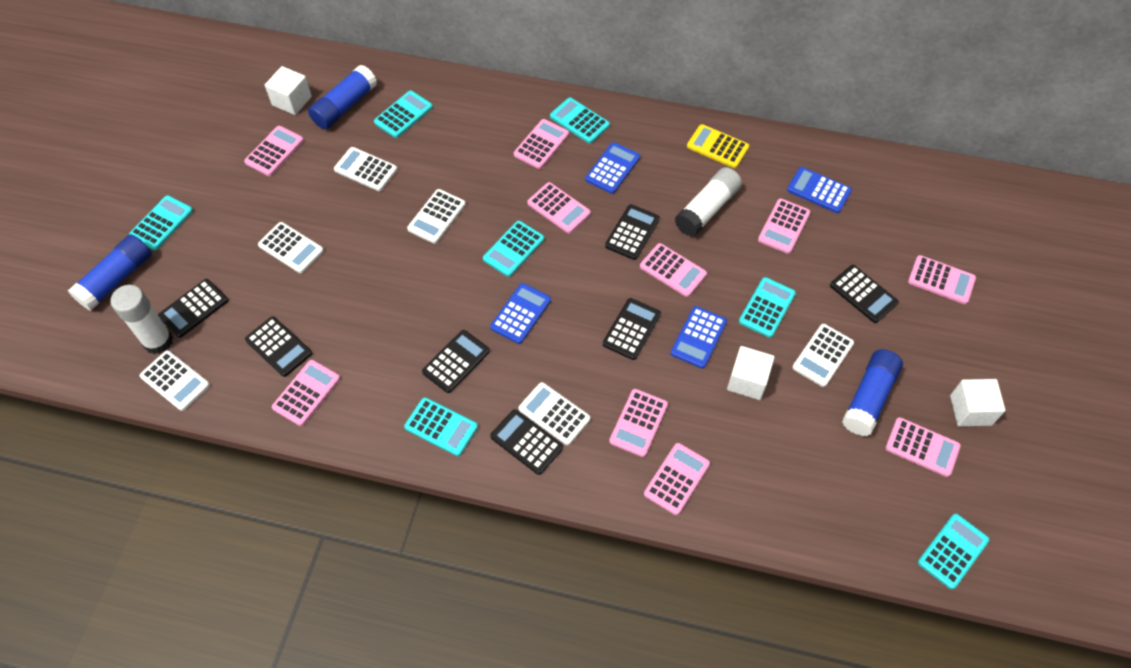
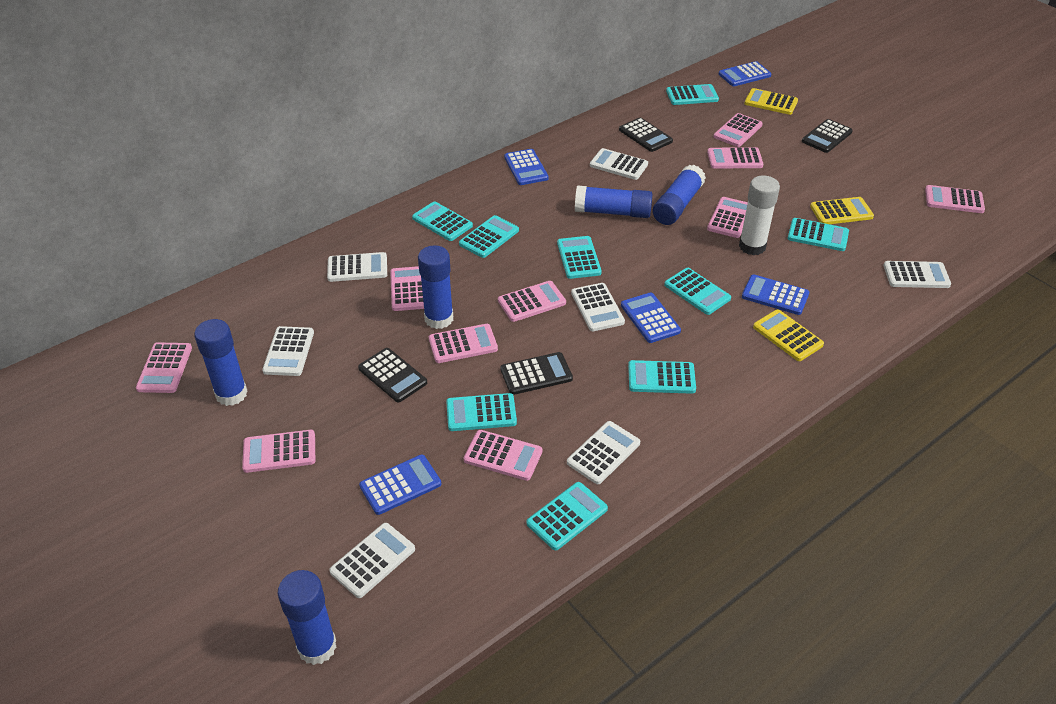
black calculator: [158,279,228,338] [245,316,312,377] [422,330,490,393] [490,409,563,475] [603,298,661,360] [605,204,660,260] [830,265,899,323] = 7 -> [358,348,427,402] [500,352,573,395] [619,118,673,152] [802,119,853,153] = 4
blue calculator: [490,283,551,344] [585,142,640,194] [671,306,727,369] [787,167,852,213] = 4 -> [359,455,441,515] [504,149,549,185] [621,292,681,343] [719,61,772,86] [742,274,809,315] = 5
blue glue stick: [68,234,152,311] [308,65,377,129] [842,349,903,436] = 3 -> [194,319,248,406] [278,570,337,665] [418,245,453,329] [575,185,652,218] [653,165,706,225] = 5
turquoise calculator: [129,195,193,250] [374,90,433,138] [404,397,478,456] [483,221,544,277] [550,97,610,143] [739,277,796,338] [918,513,990,589] = 7 -> [412,201,473,241] [446,393,517,431] [459,215,519,258] [526,482,608,550] [557,236,602,279] [628,360,696,394] [664,268,731,315] [666,84,719,105] [788,218,849,251] = 9
white calculator: [140,350,210,411] [258,222,324,273] [334,147,397,191] [407,189,466,244] [519,382,591,445] [792,324,854,387] = 6 -> [262,326,314,376] [327,252,387,282] [329,523,415,598] [567,421,640,484] [571,283,625,331] [590,148,648,180] [884,261,951,288] = 7
white cube: [265,66,312,115] [727,346,775,400] [950,379,1005,426] = 3 -> none = 0
white glue stick: [111,285,173,354] [675,167,742,237] = 2 -> [739,176,780,255] = 1
yellow calculator: [687,124,749,168] = 1 -> [744,88,798,115] [753,309,824,361] [810,197,874,224] = 3

